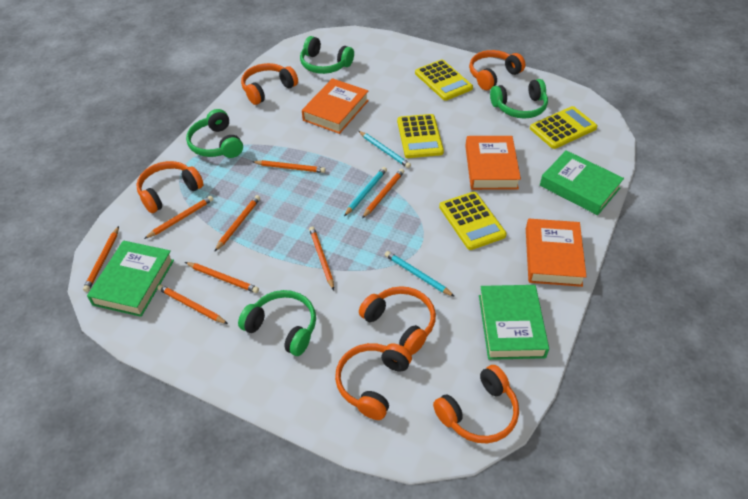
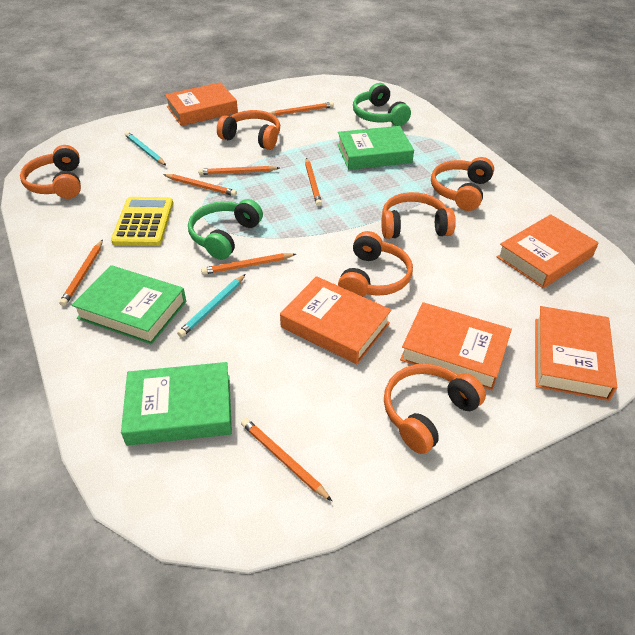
green headphones: [186,109,243,158] [238,290,316,356] [300,36,354,74] [490,79,548,118] = 4 -> [188,199,263,260] [353,83,411,126] = 2
orange book: [302,78,369,134] [465,136,521,190] [526,219,587,287] = 3 -> [165,82,238,126] [280,276,392,364] [400,302,512,390] [497,214,599,288] [535,306,617,401] = 5
orange pencil: [83,226,119,292] [144,196,213,239] [157,284,228,324] [185,262,259,293] [214,195,260,252] [253,160,326,173] [309,226,334,290] [362,169,404,218] = 8 -> [59,240,103,306] [163,174,237,196] [198,166,280,175] [201,253,296,275] [241,418,332,501] [270,102,334,116] [305,158,322,206] = 7
turquoise pencil: [344,167,387,216] [359,131,411,168] [385,251,455,297] = 3 -> [125,132,166,165] [177,274,246,337] = 2
yellow calculator: [397,114,444,158] [415,59,473,101] [439,192,507,250] [530,106,597,149] = 4 -> [111,197,173,246] = 1

